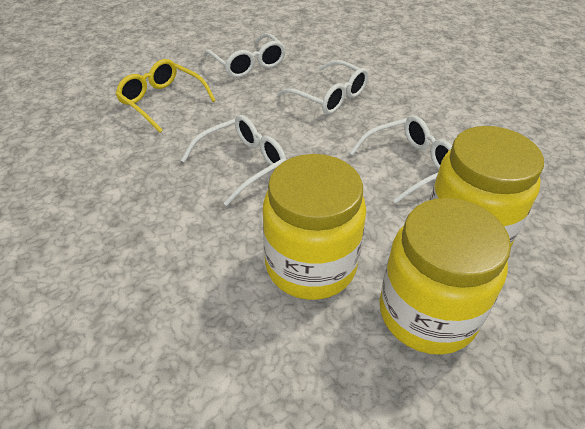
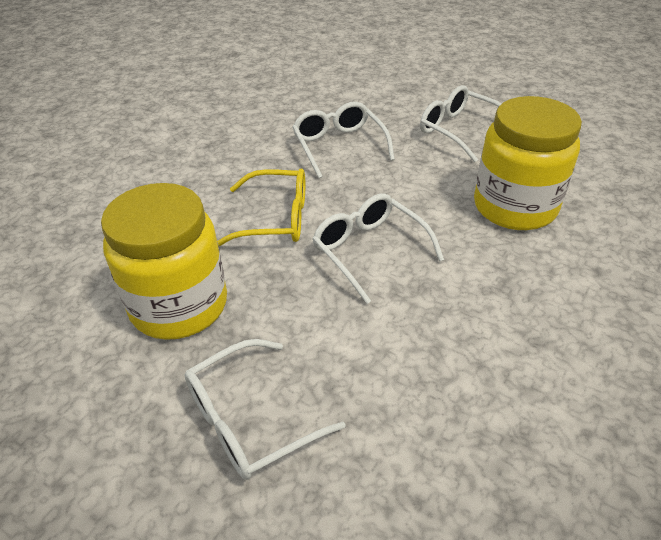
yellow jar: [263,154,366,300] [379,198,511,355] [430,126,544,247] = 3 -> [101,183,227,340] [474,96,582,230] = 2

